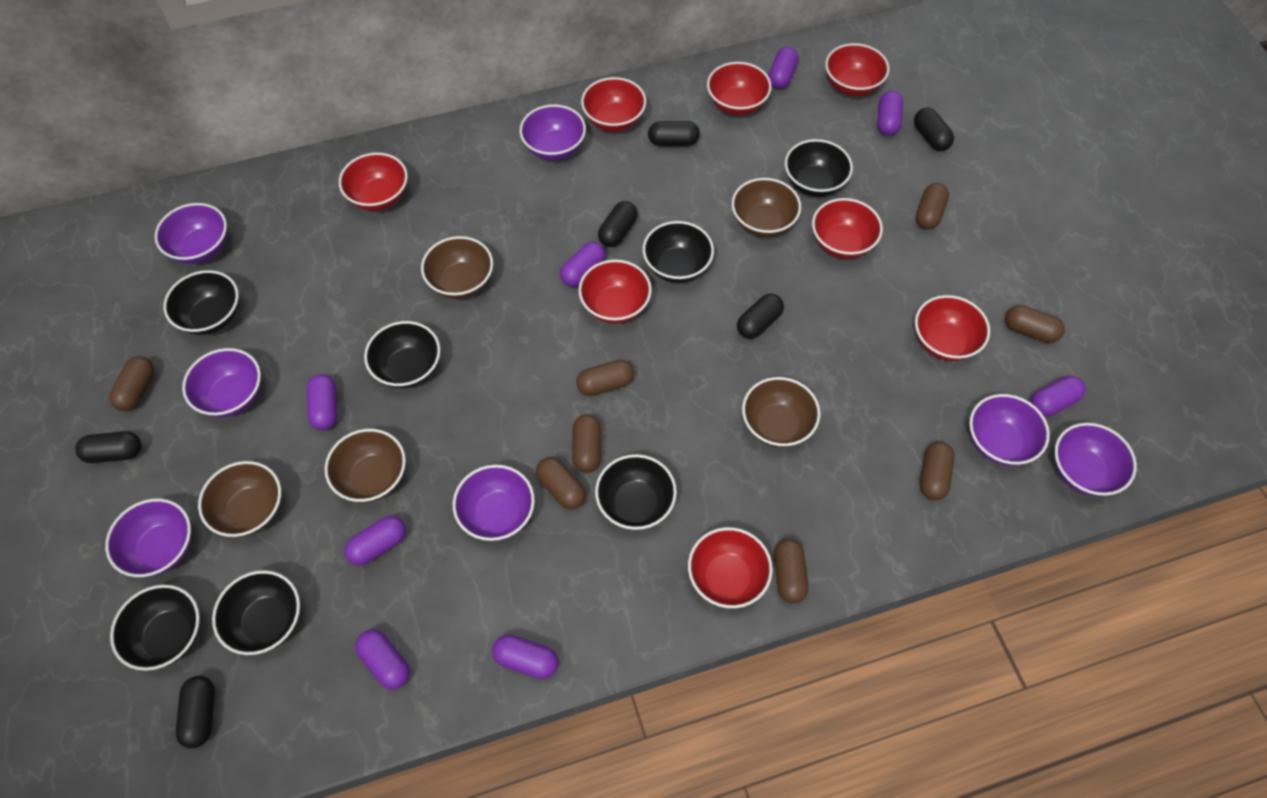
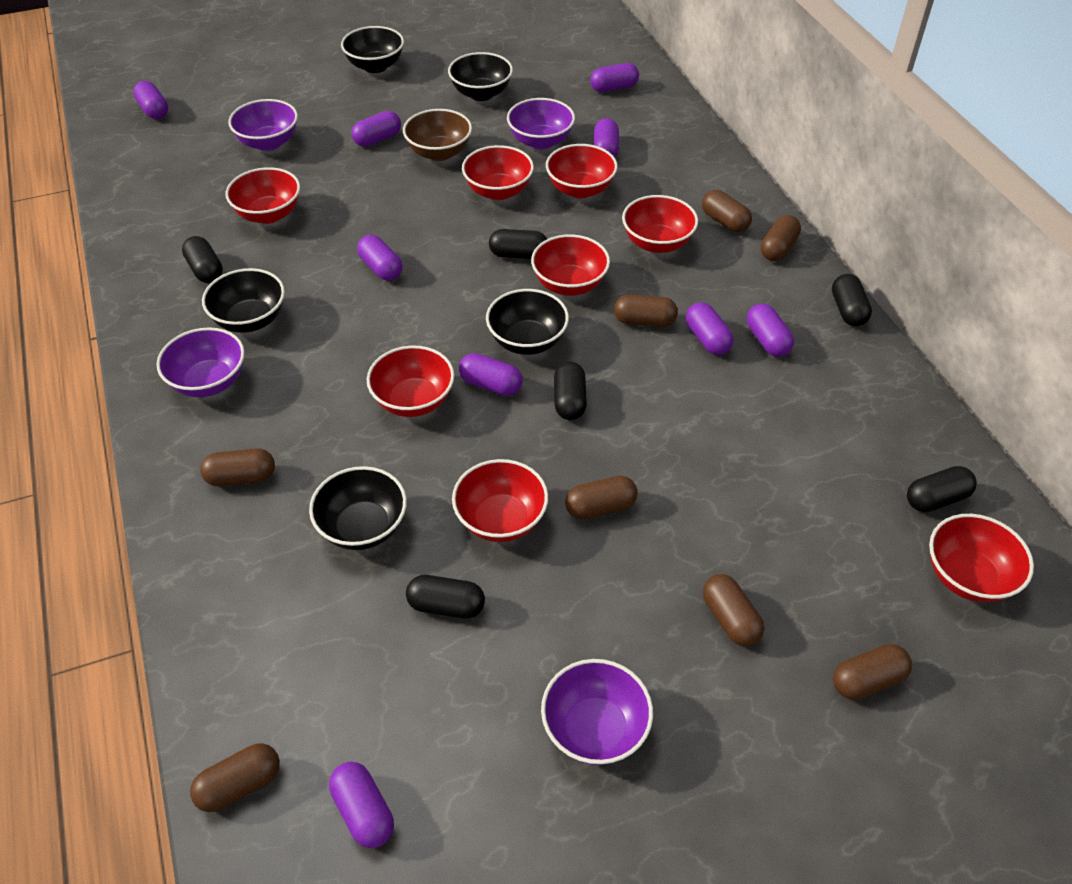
black bowl: [110,585,200,671] [164,270,239,335] [212,570,300,655] [364,321,440,388] [595,454,677,530] [643,221,714,283] [785,139,853,197] = 7 -> [202,268,285,333] [309,466,407,550] [341,26,404,73] [448,52,513,101] [486,289,569,355] = 5
brown bowl: [198,461,281,537] [325,429,406,503] [421,236,493,299] [732,178,801,237] [742,377,820,448] = 5 -> [403,109,472,161] = 1
purple bowl: [105,498,191,577] [155,203,227,264] [182,348,261,417] [453,465,535,541] [520,105,586,160] [969,394,1050,466] [1054,423,1137,496] = 7 -> [156,327,245,397] [228,99,298,151] [507,98,575,150] [541,659,653,765] = 4
purple capsule: [307,374,337,430] [344,516,406,565] [355,630,410,689] [492,634,559,679] [560,242,606,287] [768,47,798,89] [877,91,903,135] [1030,376,1085,417] = 8 -> [133,81,168,119] [329,762,394,848] [351,111,401,147] [357,235,403,281] [459,353,522,396] [590,63,639,92] [594,118,619,158] [686,302,734,355] [747,304,794,357] = 9

